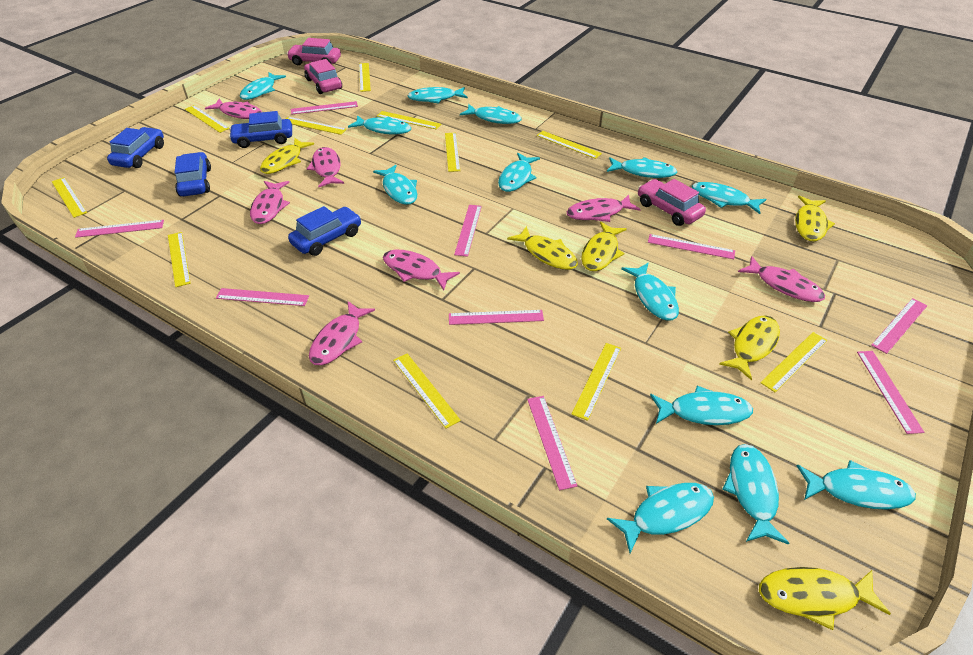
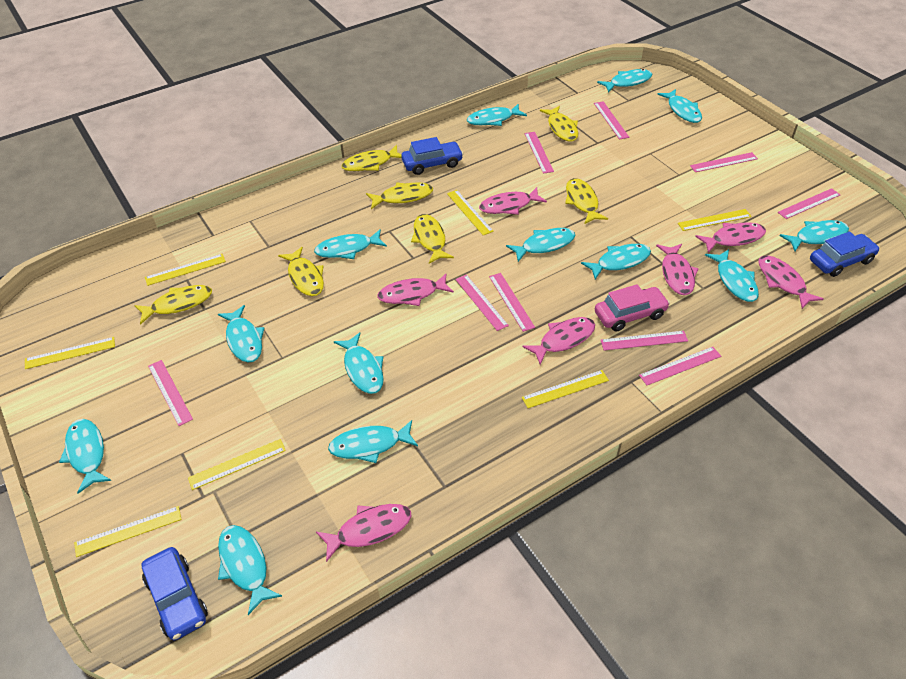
blue car: [107,127,164,168] [174,152,211,196] [229,111,292,148] [288,206,361,256] = 4 -> [142,547,208,640] [401,137,463,175] [810,232,880,277] = 3
pink car: [287,38,341,65] [304,59,342,94] [638,179,706,226] = 3 -> [595,284,670,332] = 1
yellow fish: [260,138,314,174] [507,226,578,270] [581,222,627,271] [719,315,780,380] [759,567,891,630] [795,195,835,241] = 6 -> [134,285,212,325] [278,247,324,296] [342,145,402,171] [366,182,433,209] [411,214,454,264] [540,106,578,142] [565,178,608,224] = 7
yellow ruler: [52,177,87,218] [168,232,191,287] [185,105,229,133] [286,117,347,135] [359,63,371,92] [377,111,441,130] [393,353,461,429] [445,133,460,172] [537,131,602,159] [571,343,621,421] [760,332,828,392] = 11 -> [25,337,115,369] [74,506,182,557] [145,254,226,286] [188,439,286,490] [447,190,494,235] [522,370,609,408] [678,209,751,231] = 7

